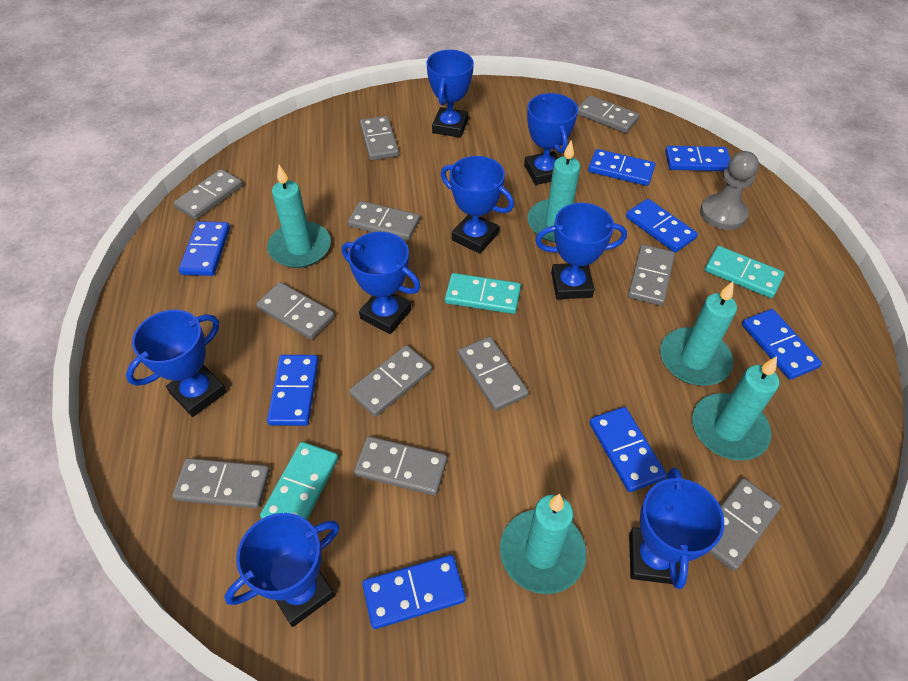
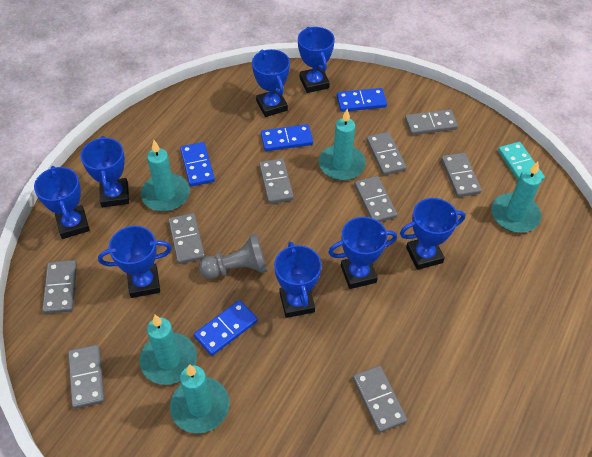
blue domino: [179,221,230,276] [267,355,319,426] [362,555,466,629] [588,149,655,186] [589,407,667,492] [626,199,698,253] [665,146,730,171] [742,309,822,380] = 8 -> [180,142,215,187] [194,300,258,356] [261,124,313,151] [337,88,387,112] = 4
grey domino: [172,458,270,509] [173,169,243,220] [256,282,335,340] [348,201,420,241] [349,345,432,417] [354,436,447,495] [360,116,399,160] [458,336,529,411] [577,95,640,133] [628,245,675,306] [709,478,781,571] = 11 -> [42,260,77,314] [68,344,105,409] [168,213,205,264] [259,158,294,204] [353,365,407,433] [354,176,397,222] [366,132,407,175] [405,109,458,135] [441,153,482,197] = 9
turquoise domino: [260,442,338,520] [445,273,521,314] [705,246,785,298] = 3 -> [498,142,545,181] = 1

